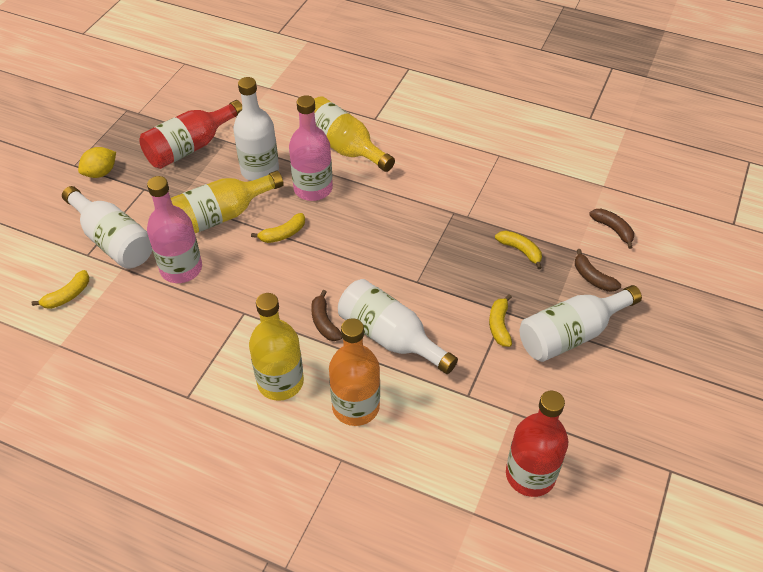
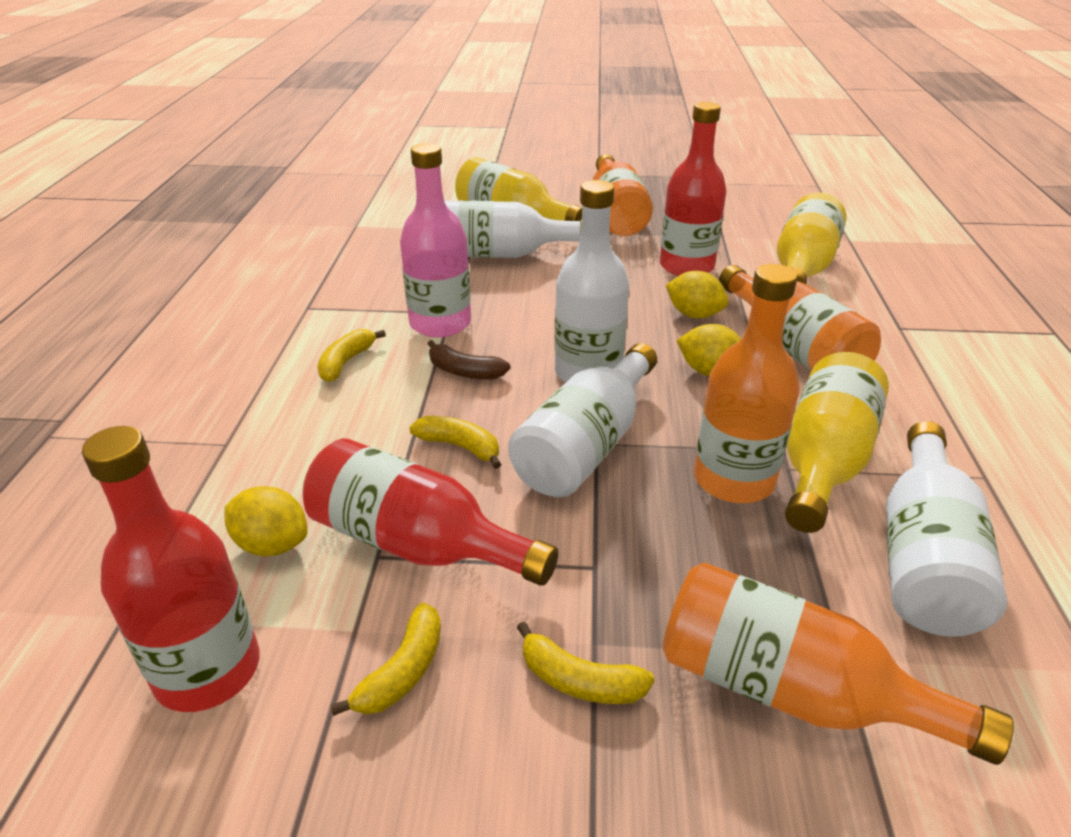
brown banana: [311,290,342,341] [575,249,621,292] [589,209,634,249] = 3 -> [428,340,510,380] = 1
orange bottle: [329,318,380,426] = 1 -> [592,154,653,236] [663,562,1014,765] [694,264,800,503] [719,265,881,371] = 4
pink bottle: [147,176,202,283] [289,95,333,201] = 2 -> [400,143,471,338] = 1
red bottle: [139,100,242,169] [506,391,568,497] = 2 -> [82,426,260,712] [303,438,558,586] [660,102,727,276] = 3
yellow lemon: [78,147,116,178] = 1 -> [224,486,307,556] [666,271,729,318] [677,324,741,376] = 3

